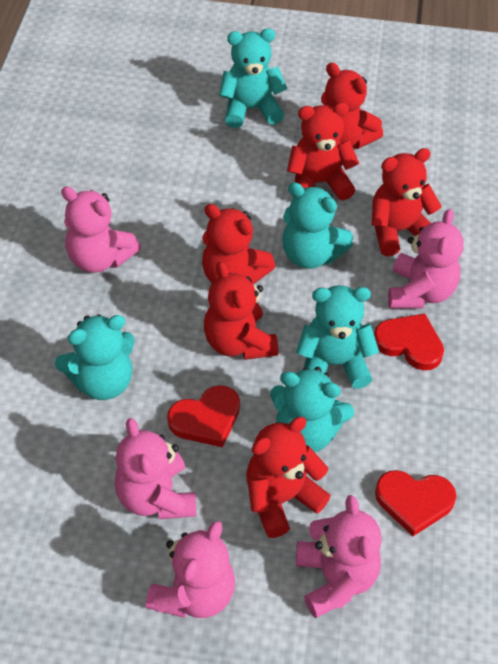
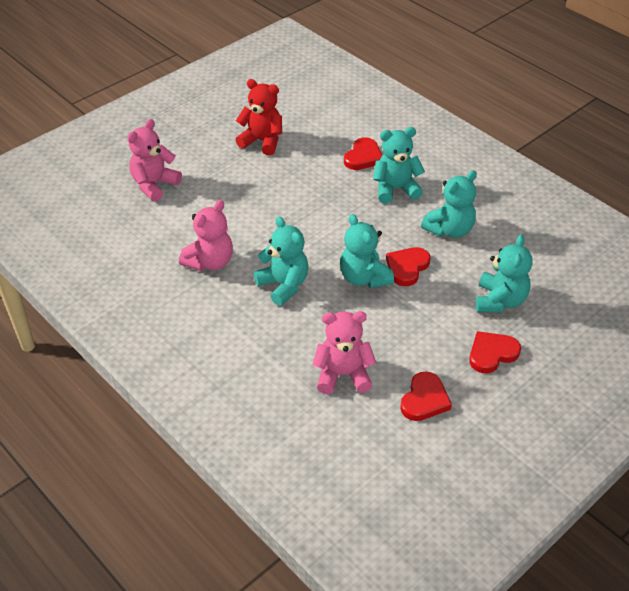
pink teddy bear: [61,187,141,273] [115,418,197,519] [146,521,235,618] [296,495,382,618] [388,209,464,309] = 5 -> [127,119,182,201] [179,200,233,271] [312,311,377,394] = 3
red heart: [167,385,240,447] [374,314,444,370] [375,470,456,536] = 3 -> [344,137,382,170] [386,247,431,286] [400,371,452,421] [469,331,521,373] = 4
red teddy bear: [202,204,276,284] [204,262,278,360] [246,417,331,538] [287,102,359,200] [321,62,383,149] [372,148,442,256] = 6 -> [236,79,282,156] = 1

